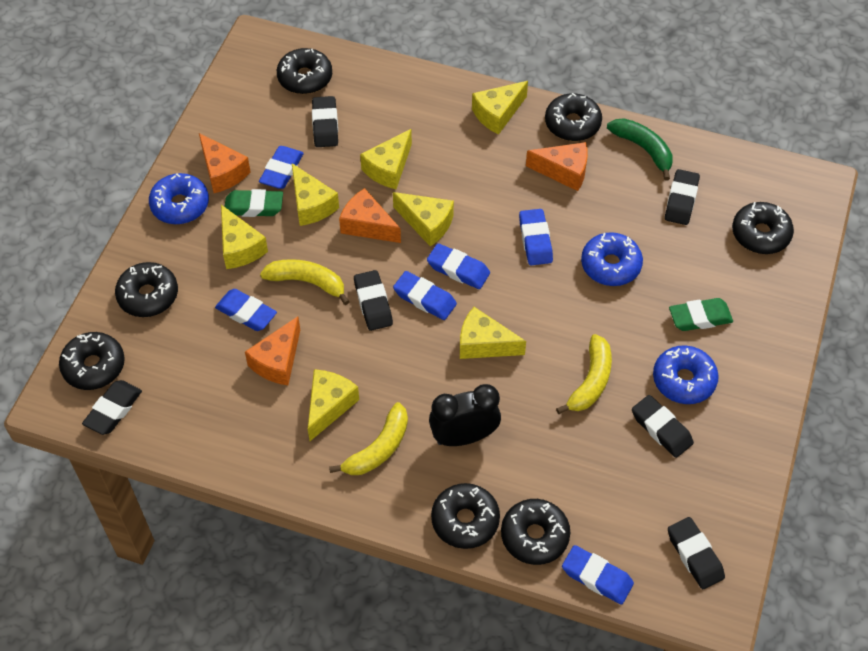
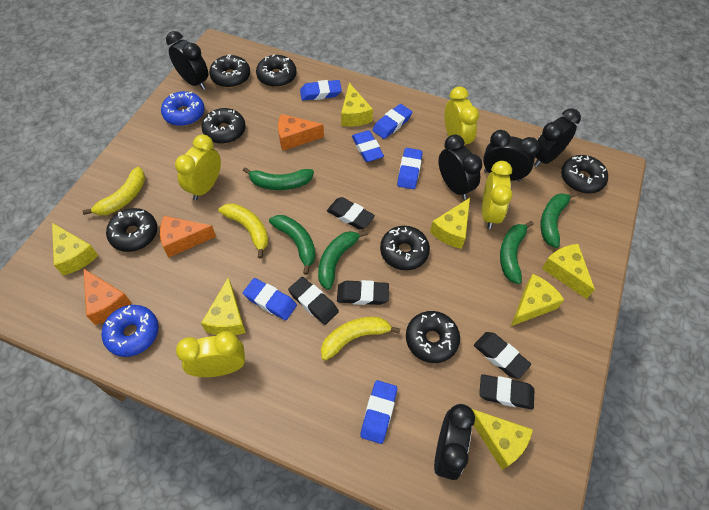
black clock: [429,384,501,446] = 1 -> [166,31,208,90] [434,404,475,480] [439,134,482,199] [483,130,540,181] [534,108,581,167] = 5
black eraser: [82,380,142,435] [312,96,338,147] [354,270,393,331] [632,395,694,458] [665,169,700,225] [668,517,725,589] = 6 -> [288,277,339,325] [327,197,375,230] [337,280,389,305] [474,332,531,379] [479,374,534,410] = 5
blue donut: [149,173,209,224] [581,232,643,286] [653,345,719,404] = 3 -> [102,305,158,357] [161,91,205,126] = 2
green banana: [607,118,673,180] = 1 -> [243,167,314,190] [269,215,316,275] [318,231,368,290] [500,221,534,284] [541,192,577,248] = 5
green eraser: [225,189,283,217] [669,298,733,331] = 2 -> none = 0
orange cheese: [199,133,251,193] [245,316,300,385] [339,188,401,243] [526,142,588,191] = 4 -> [83,269,131,325] [160,216,216,257] [278,114,324,151] = 3
yellow clock: none = 0 -> [175,134,221,200] [176,331,245,377] [445,86,479,146] [482,161,512,229] = 4

